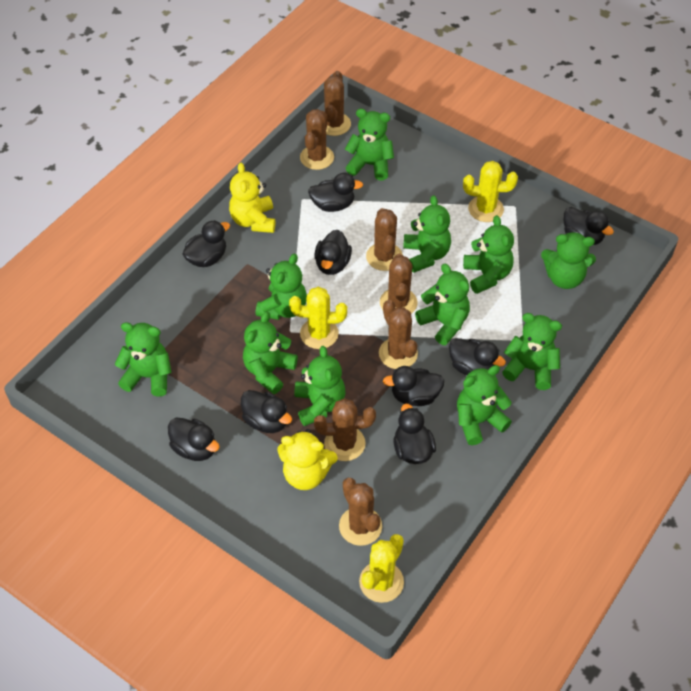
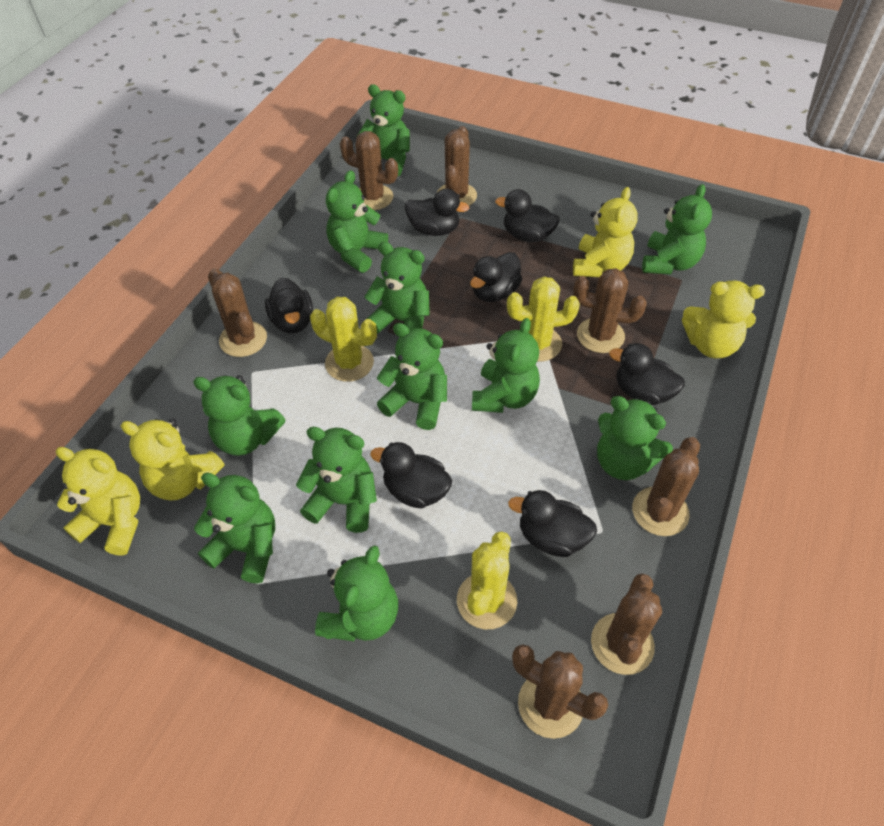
black duck: [168,418,220,461] [183,220,230,267] [241,390,292,433] [308,173,363,212] [314,230,352,275] [383,366,445,406] [394,403,436,464] [449,338,506,375] [564,207,614,245] = 9 -> [265,277,313,333] [370,442,452,509] [405,189,469,236] [470,252,522,302] [495,189,560,242] [508,490,597,557] [609,343,685,405] = 7
yellow teddy bear: [229,163,275,233] [277,429,338,490] = 2 -> [55,447,140,556] [121,418,224,501] [573,187,638,277] [682,281,765,358] = 4

